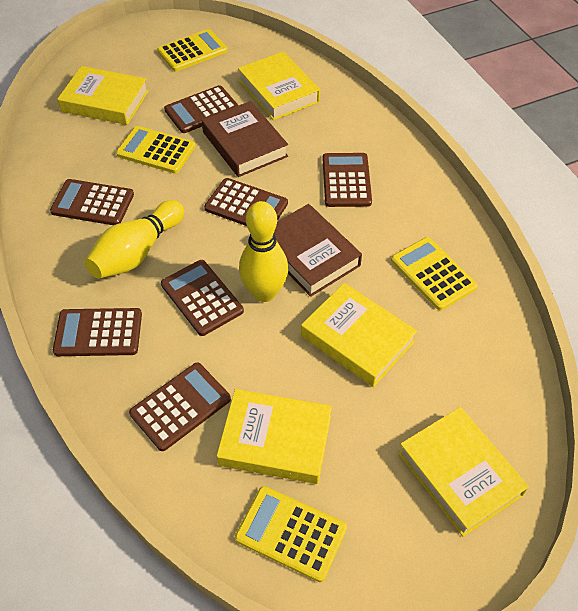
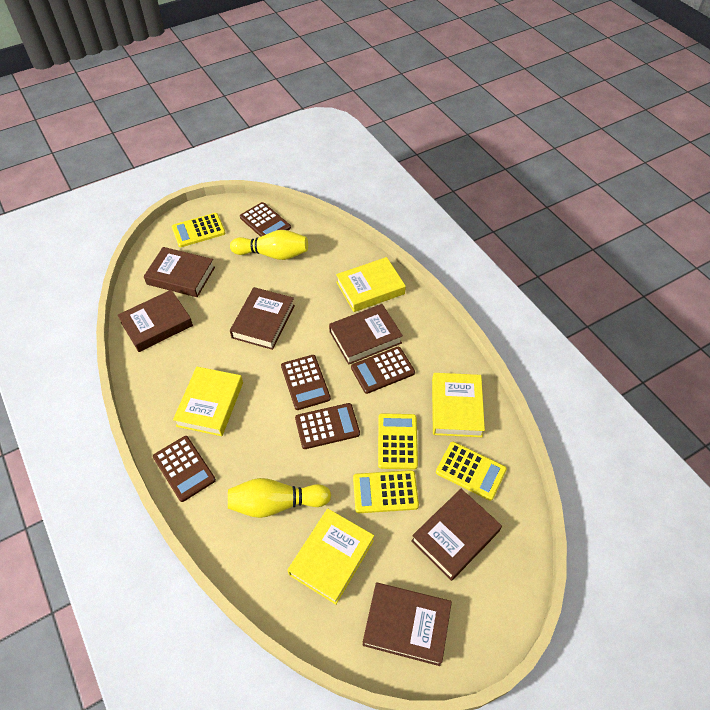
brown book: [202,101,288,177] [274,204,362,297] = 2 -> [117,290,193,352] [143,247,215,297] [230,287,295,350] [329,304,403,365] [362,582,452,666] [411,489,502,581] = 6
brown calculator: [50,179,134,225] [53,308,142,356] [129,362,231,451] [161,260,244,336] [164,85,239,133] [204,178,288,226] [323,153,372,207] = 7 -> [153,436,216,502] [240,202,291,237] [281,355,331,410] [295,403,360,449] [351,347,415,394] = 5
yellow book: [58,66,149,125] [217,389,332,484] [238,51,320,120] [301,283,417,387] [398,407,529,537] = 5 -> [173,366,243,436] [287,509,374,605] [336,257,406,312] [432,373,485,437] = 4

